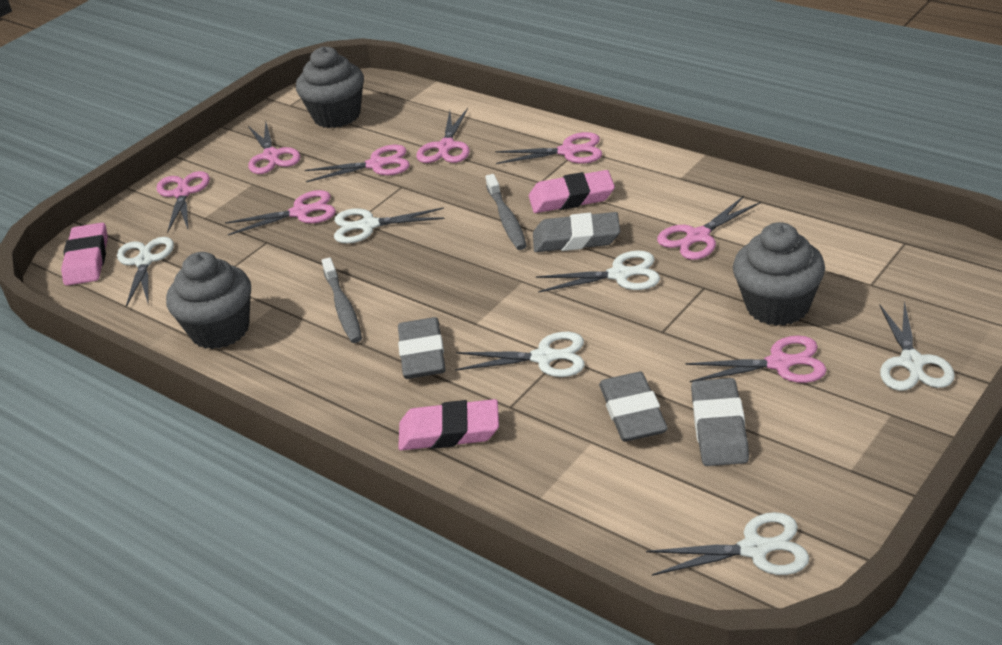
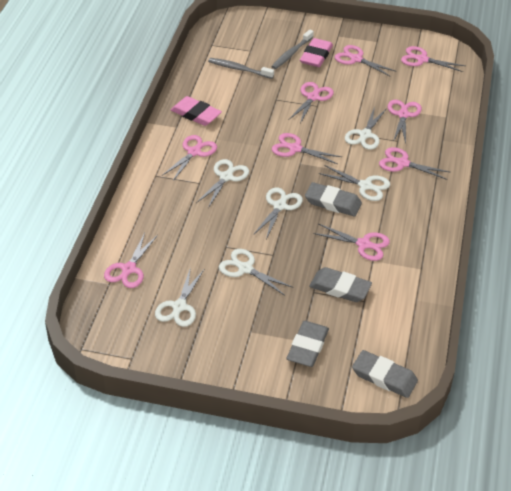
grey cupcake: [166,252,251,349] [296,46,364,128] [733,222,825,326] = 3 -> none = 0
pink eraser: [61,223,108,286] [398,399,499,451] [529,170,615,213] = 3 -> [171,96,222,126] [300,38,333,67] = 2
pink scissors: [156,171,210,233] [225,190,336,235] [248,122,301,174] [305,145,410,182] [416,108,470,163] [496,132,602,164] [657,196,761,260] [685,335,827,383] = 8 -> [104,233,158,288] [162,135,217,181] [272,133,342,164] [289,82,334,124] [313,224,390,261] [335,45,397,77] [379,147,450,180] [388,100,422,143] [401,46,465,72] = 9

